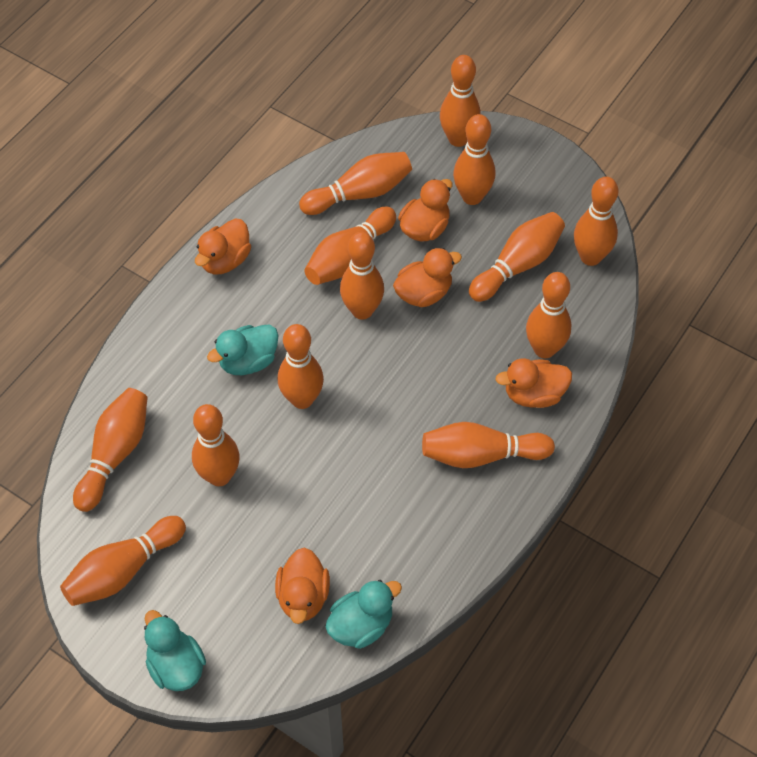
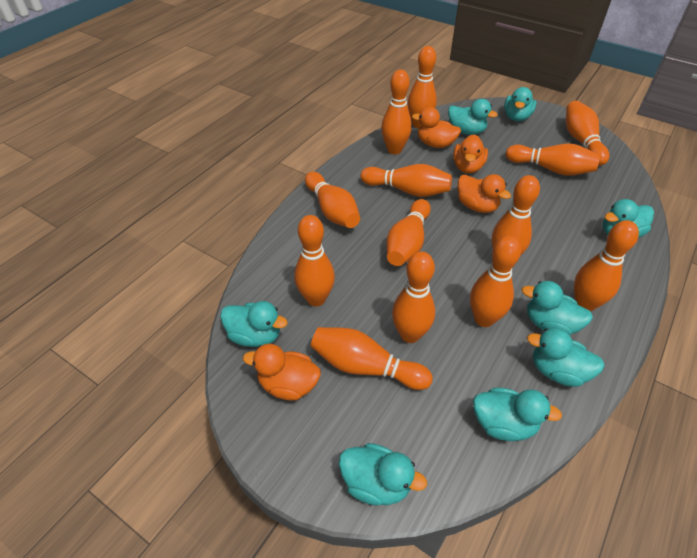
orange duck: [195,219,251,274] [275,548,330,624] [393,248,462,307] [398,179,453,242] [495,358,572,408] = 5 -> [243,344,321,400] [412,107,461,148] [453,134,488,173] [458,174,511,213] = 4
turquoise duck: [144,610,206,691] [207,325,278,375] [325,580,402,649] = 3 -> [220,301,288,347] [339,443,427,506] [448,99,498,135] [473,388,562,441] [504,87,536,121] [522,281,593,335] [527,328,605,387] [603,199,654,238] = 8

